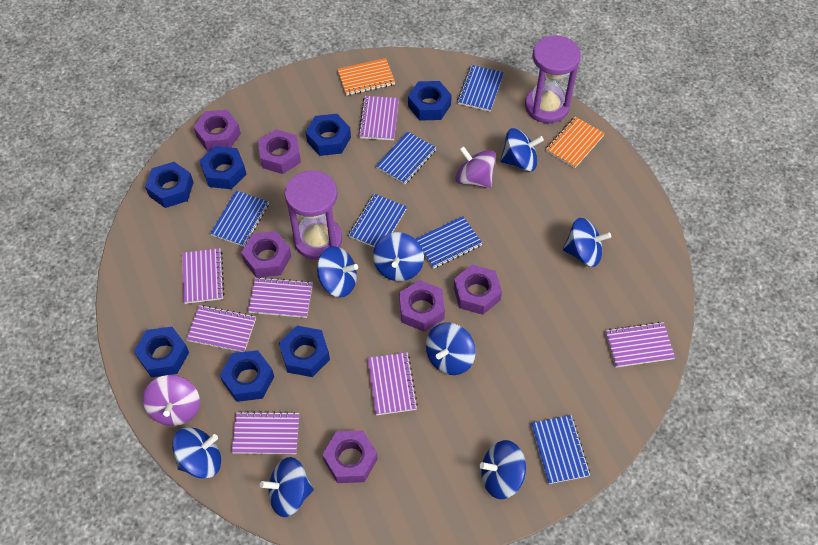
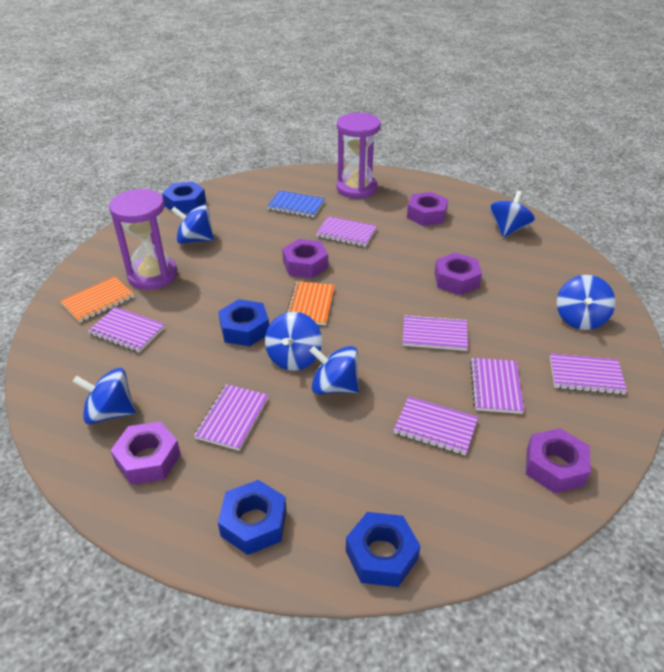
blue notebook: [210,191,269,247] [349,194,407,247] [376,131,436,184] [416,216,482,269] [457,65,504,111] [531,415,590,484] = 6 -> [267,190,325,217] = 1
blue nut: [134,327,189,377] [145,162,194,208] [199,146,247,189] [220,350,274,402] [279,326,330,377] [306,114,351,156] [408,81,452,121] = 7 -> [162,181,206,214] [218,299,269,346] [218,480,287,555] [346,512,420,587] = 4
blue spinning top: [172,427,221,479] [260,457,314,517] [317,246,358,297] [373,232,424,281] [426,323,476,375] [480,440,526,499] [500,128,544,172] [563,218,611,267] = 8 -> [73,368,136,424] [171,205,214,244] [265,312,322,371] [310,346,359,395] [489,191,535,238] [557,275,616,330] = 6
purple nut: [194,110,241,151] [241,231,291,278] [258,129,301,174] [322,431,378,483] [399,280,445,332] [454,265,502,315] = 6 -> [110,421,181,485] [282,239,328,278] [407,192,448,226] [435,253,482,295] [526,428,591,494] = 5
purple spinning top: [143,375,200,426] [455,146,496,188] = 2 -> none = 0

